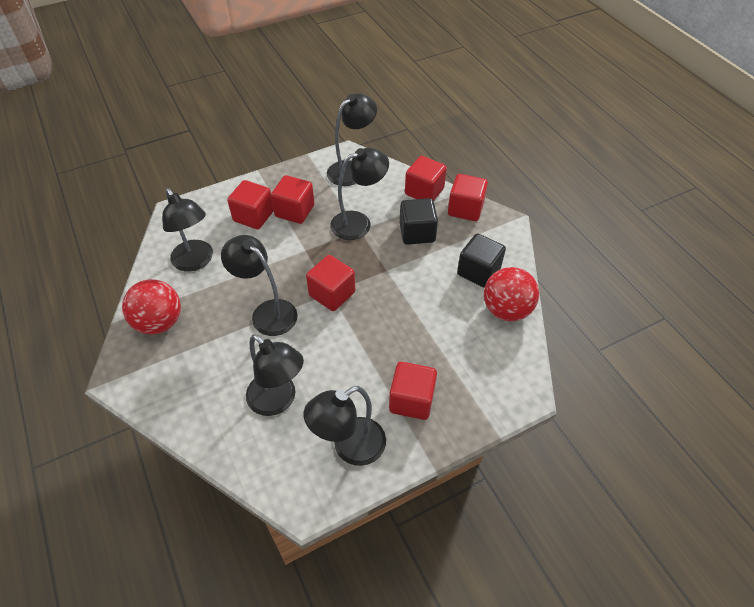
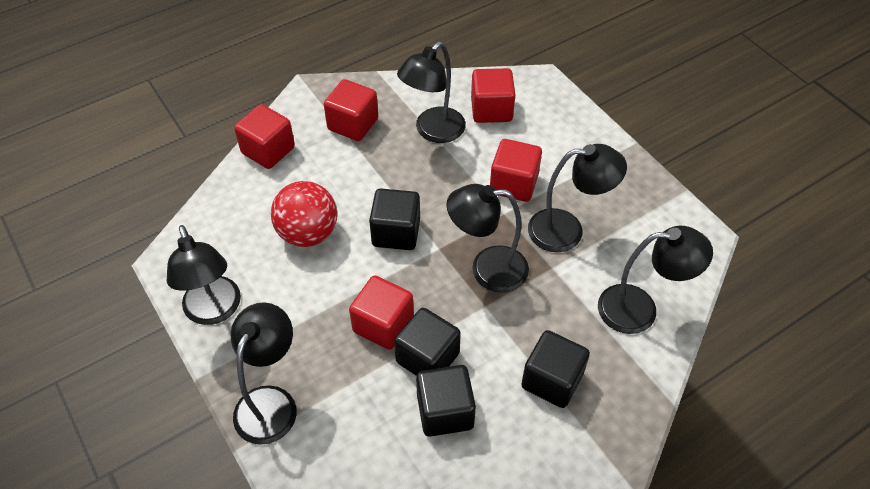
black cube: [400,198,438,245] [457,233,506,288] = 2 -> [369,188,420,250] [394,308,461,376] [416,365,476,437] [521,330,590,408] = 4
red ball: [122,279,181,334] [484,267,539,321] = 2 -> [271,181,337,247] = 1
red cube: [227,180,274,229] [271,175,314,224] [306,255,355,311] [389,362,437,420] [405,156,447,201] [448,174,488,221] = 6 -> [234,104,295,169] [324,79,378,141] [349,276,414,350] [471,68,515,123] [490,139,542,202] = 5

